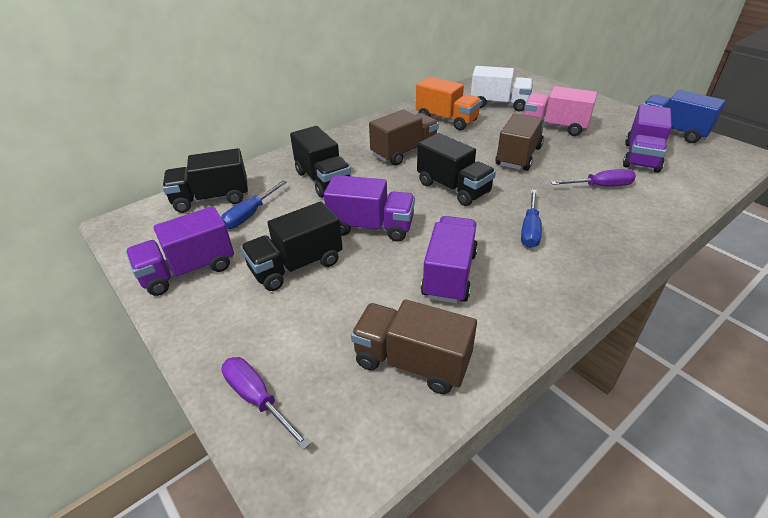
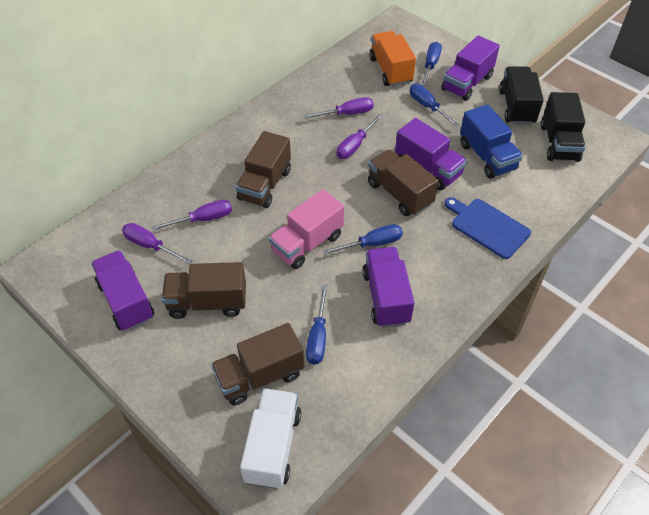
black truck: [162,148,248,213] [241,201,343,291] [290,126,351,198] [417,133,496,206] = 4 -> [499,66,544,125] [541,92,586,162] = 2
blue cutting board: none = 0 -> [444,197,531,259] = 1
blue screwdriver: [221,180,287,229] [521,189,542,248] = 2 -> [306,285,328,364] [323,224,403,255] [410,84,460,127] [421,42,442,86] = 4
brown truck: [351,299,477,394] [369,109,439,166] [495,113,545,171] = 3 -> [162,262,246,319] [211,323,304,405] [235,131,291,208] [368,150,439,216] = 4
purple screwdriver: [221,357,311,450] [551,169,636,186] = 2 -> [122,223,192,264] [152,200,232,230] [304,97,374,119] [336,114,383,159] = 4

